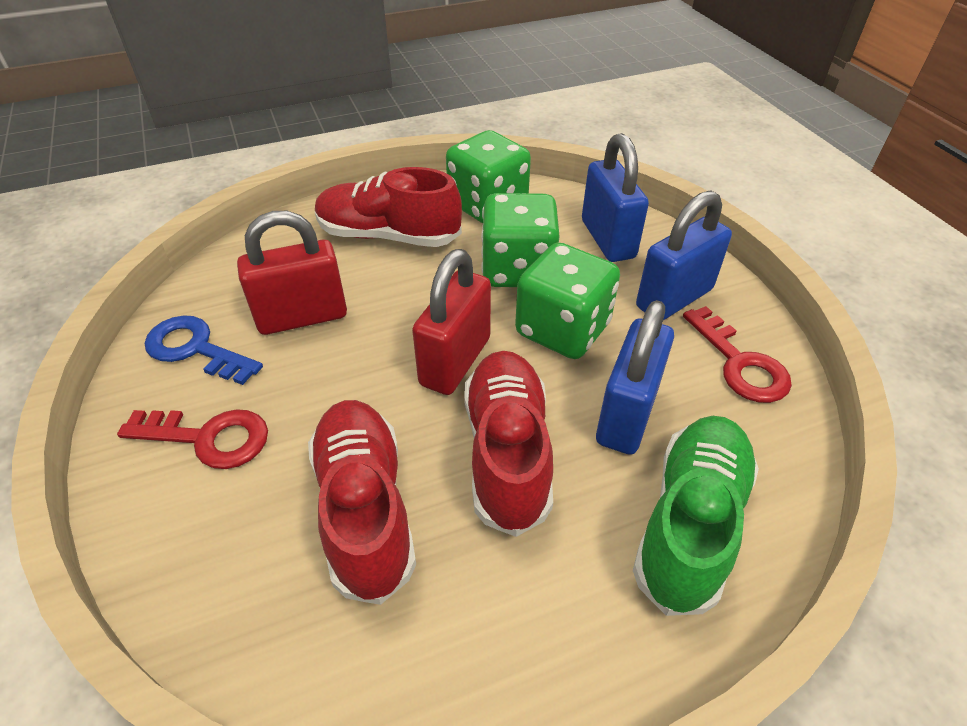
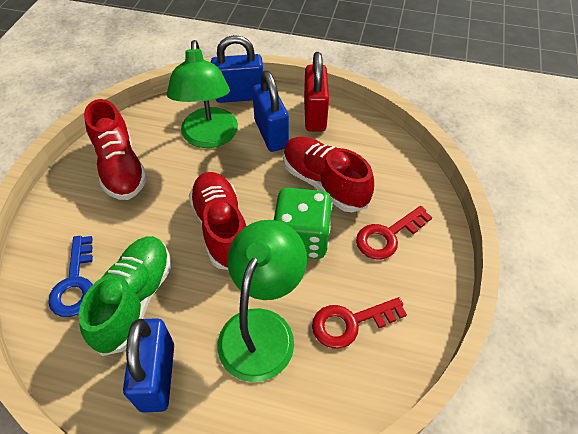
green dice: [446,130,531,223] [481,193,559,287] [515,242,620,359] = 3 -> [274,188,332,259] = 1
green lamp: none = 0 -> [167,40,238,148] [217,220,307,382] = 2
red padlock: [237,211,347,335] [412,249,491,395] = 2 -> [304,52,329,132] = 1

